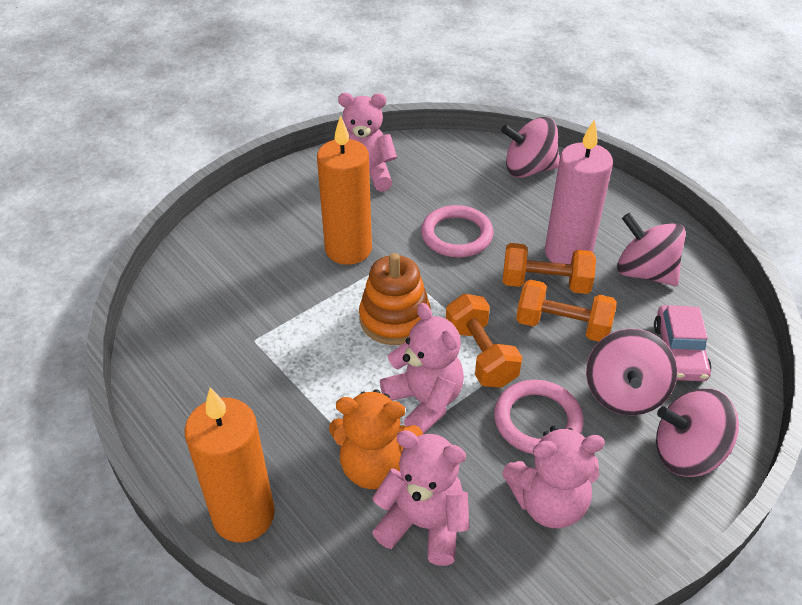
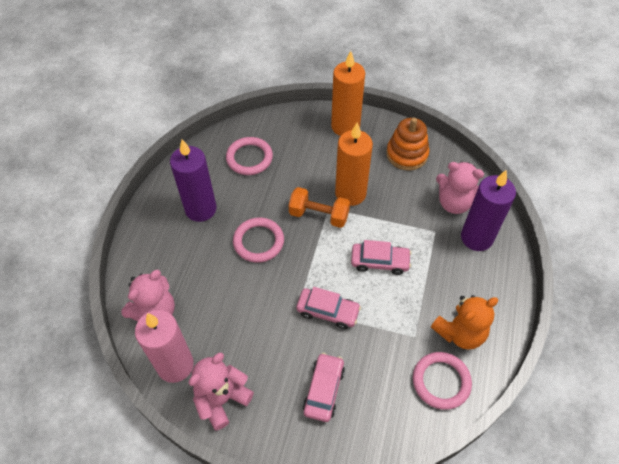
orange dumbbell: [446,294,522,388] [503,243,596,294] [516,280,617,342] = 3 -> [289,187,350,228] = 1
pink car: [654,305,712,381] = 1 -> [296,287,361,329] [303,353,345,422] [351,240,411,275] = 3
pink ring: [421,205,494,258] [494,380,584,454] = 2 -> [226,137,273,175] [233,218,284,263] [413,352,472,410] = 3
pink spinning top: [501,117,560,178] [586,329,677,415] [617,213,686,286] [656,388,739,477] = 4 -> none = 0
pink teddy bear: [334,93,397,192] [372,430,469,566] [380,303,464,434] [502,426,605,528] = 4 -> [121,270,175,321] [188,352,254,431] [436,162,484,214] = 3
purple candle: none = 0 -> [170,139,216,222] [461,170,516,251] = 2

